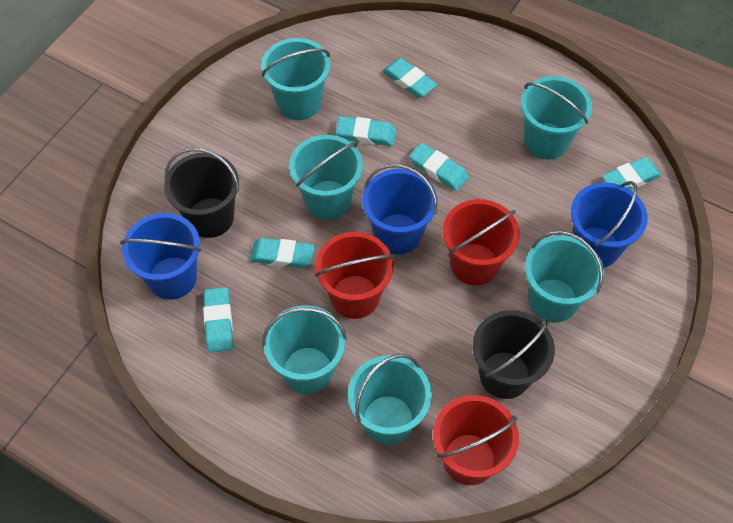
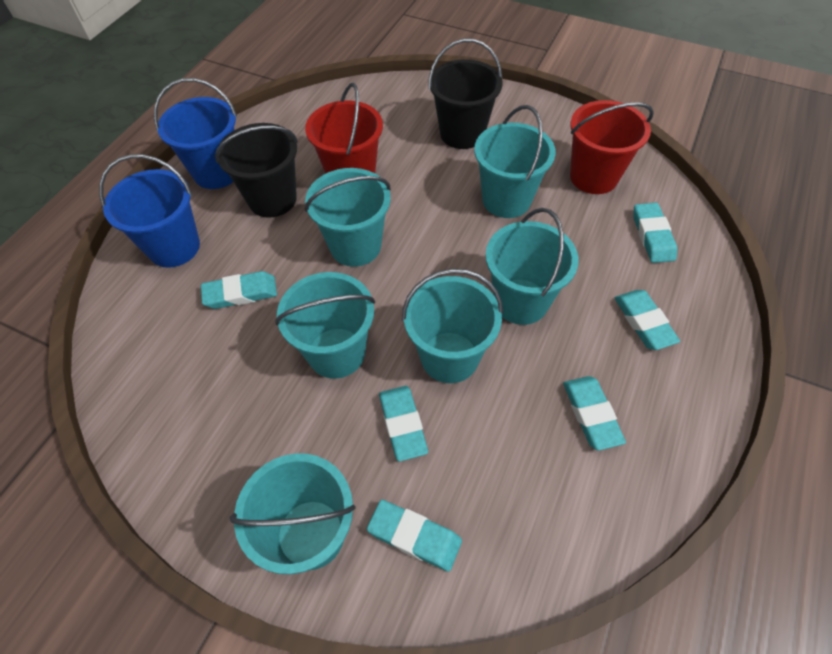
blue bucket: [120,213,201,300] [362,164,438,254] [571,181,648,268] = 3 -> [99,154,200,268] [154,78,237,189] = 2
red bucket: [315,232,394,319] [433,395,519,485] [443,199,519,286] = 3 -> [305,83,383,174] [570,100,654,194] = 2

